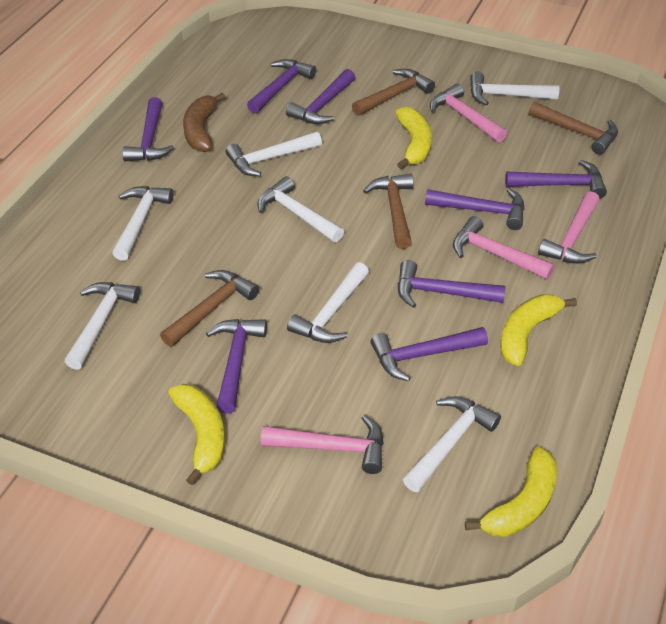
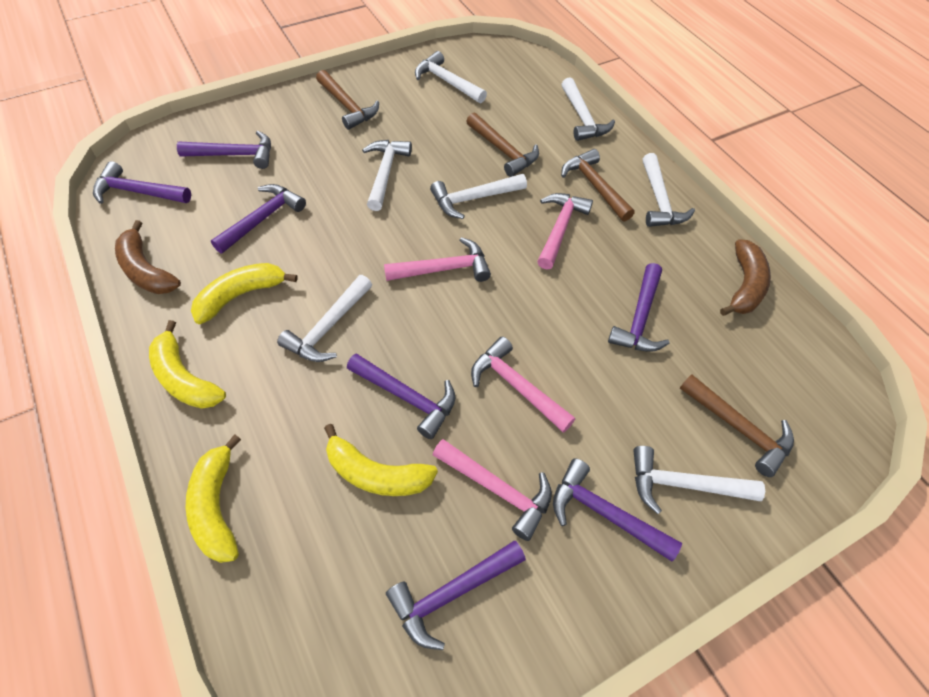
brown banana: [183,93,225,152] = 1 -> [115,220,181,294] [720,239,771,316] = 2
purple hammer: [122,97,174,161] [206,319,267,414] [247,59,316,113] [286,69,355,124] [370,327,488,381] [398,260,506,308] [425,188,525,230] [505,160,607,199] = 8 -> [93,161,191,204] [177,131,271,169] [211,184,306,253] [347,353,455,439] [386,541,526,650] [553,458,682,562] [608,263,670,352] = 7

